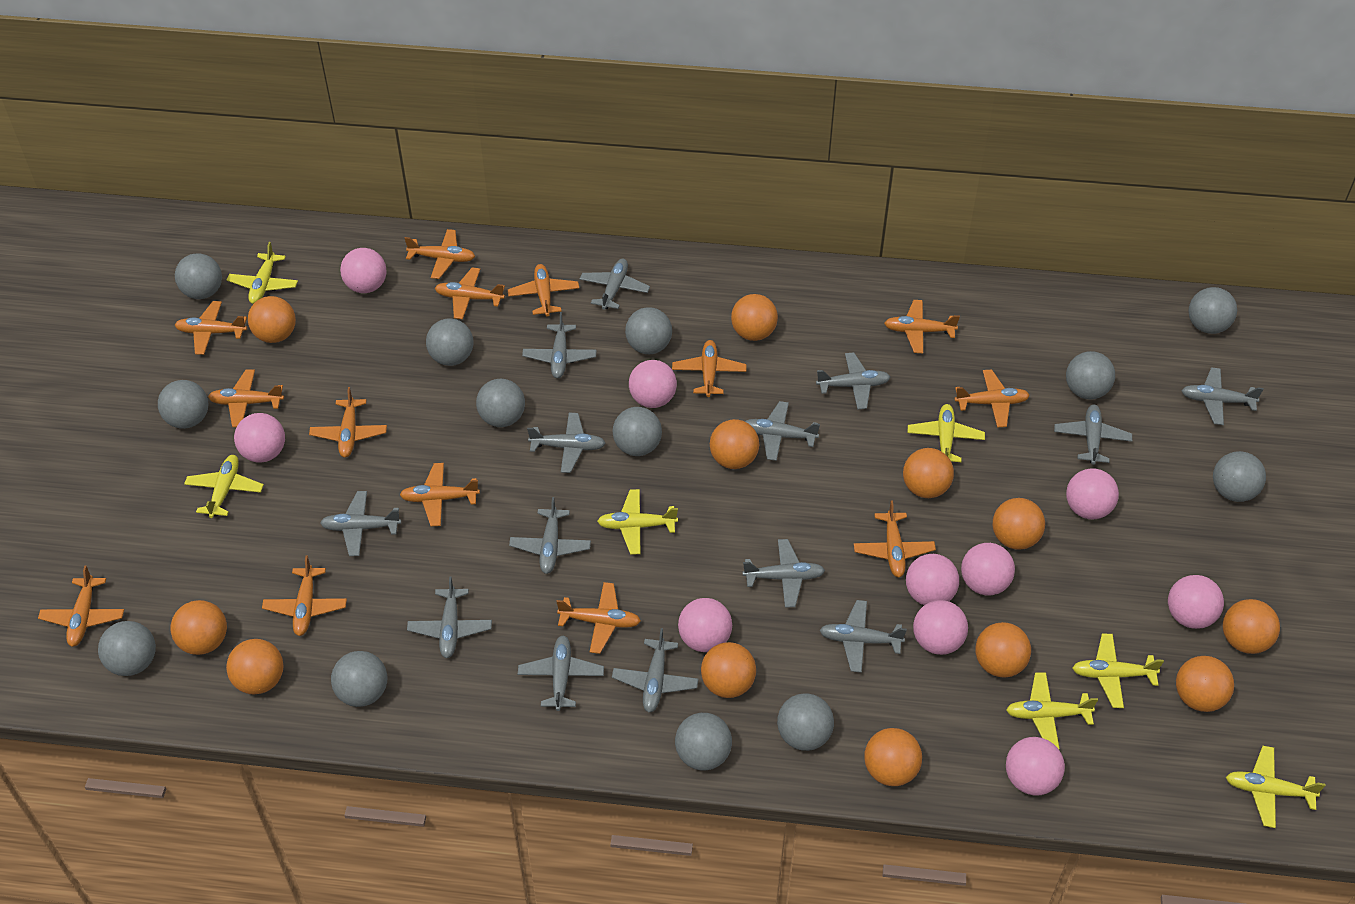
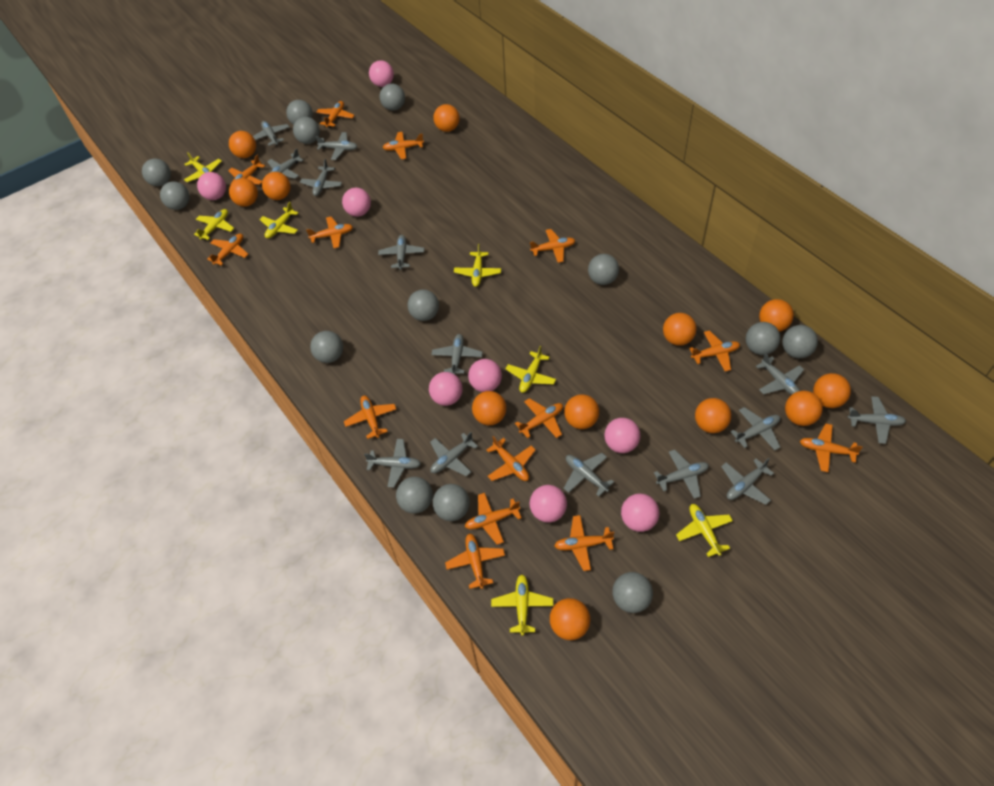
pink ball: [234,413,285,463] [340,248,387,293] [629,360,677,408] [678,598,732,652] [906,554,959,605] [913,600,968,655] [961,543,1015,595] [1006,737,1065,796] [1066,468,1119,519] [1168,575,1224,629] = 10 -> [197,172,226,200] [342,188,371,217] [369,60,394,87] [429,372,463,406] [468,359,502,392] [530,485,567,522] [604,418,640,453] [621,493,659,532] = 8

